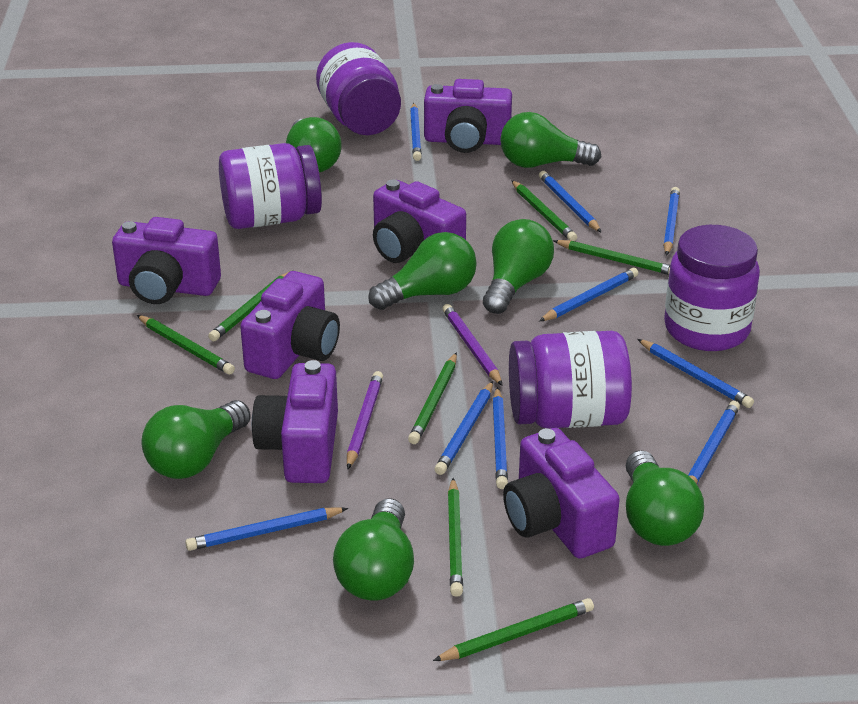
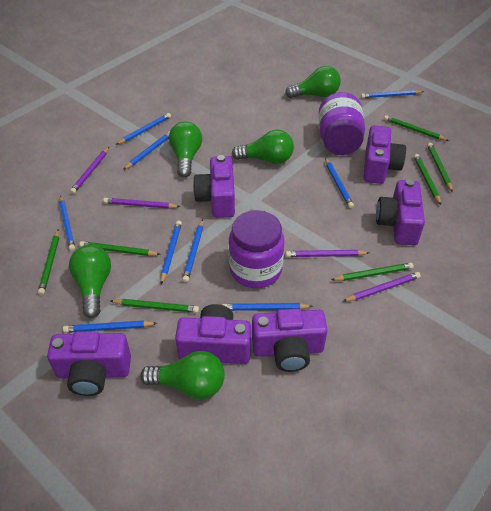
green light bulb: [141,400,251,479] [286,117,342,172] [333,498,414,600] [368,232,477,310] [483,219,554,314] [500,112,601,168] [626,450,704,546] = 7 -> [69,245,111,318] [140,351,225,399] [169,121,202,178] [232,129,294,164] [285,66,341,98] = 5
purple jar: [219,143,322,229] [316,42,401,135] [509,331,632,428] [664,225,760,351] = 4 -> [229,210,284,288] [319,92,365,155] = 2
purple pencil: [347,371,383,469] [442,304,503,386] = 2 -> [70,147,109,194] [103,198,180,209] [286,250,369,257] [343,272,421,301] = 4

